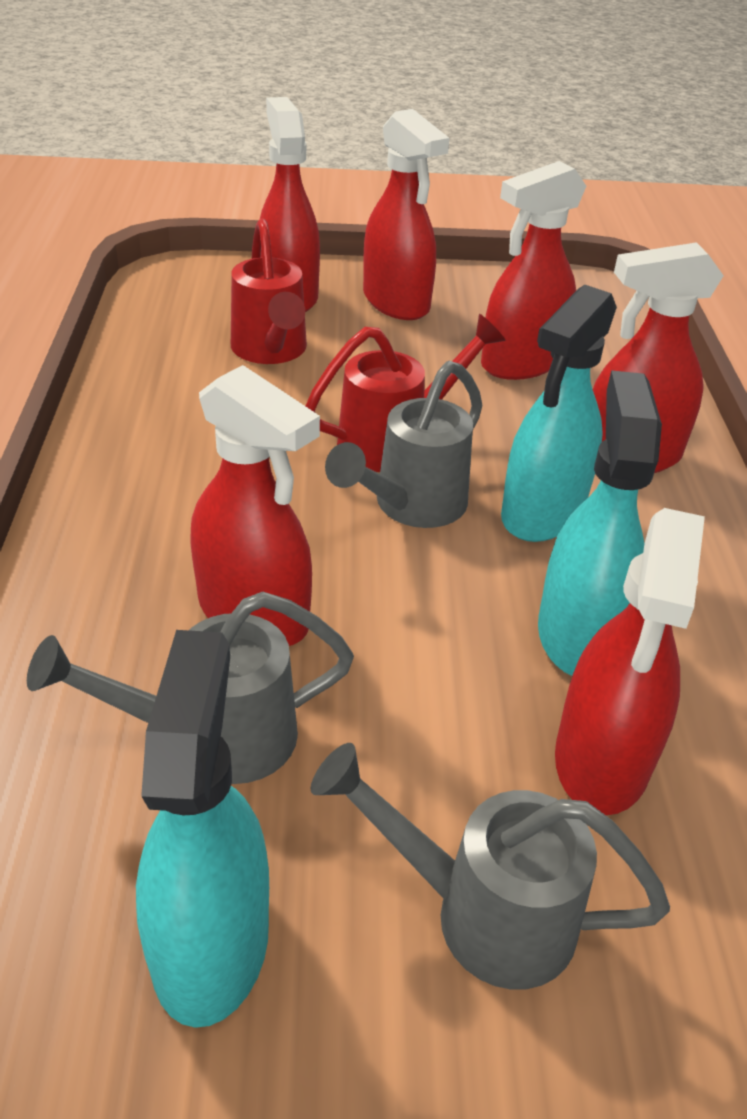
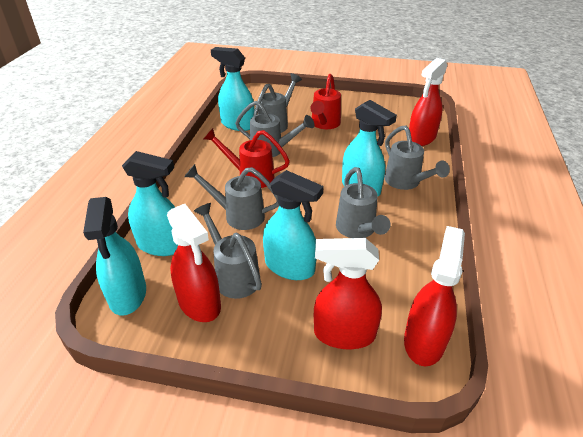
grey watering can: [27,592,354,784] [311,743,670,990] [325,361,483,528] = 3 -> [184,164,279,230] [194,203,262,299] [235,101,314,157] [253,73,302,133] [336,167,390,238] [384,125,450,190] = 6
red spray bottle: [190,365,320,646] [260,97,320,312] [363,109,449,320] [481,161,586,380] [555,508,705,815] [593,242,724,473] = 6 -> [167,204,221,322] [314,238,382,349] [404,226,465,367] [409,58,447,146] = 4
turquoise spray bottle: [136,630,269,1028] [501,285,617,542] [538,370,662,676] = 3 -> [83,197,146,315] [122,151,178,256] [211,47,255,131] [263,170,324,280] [342,100,397,196] = 5

